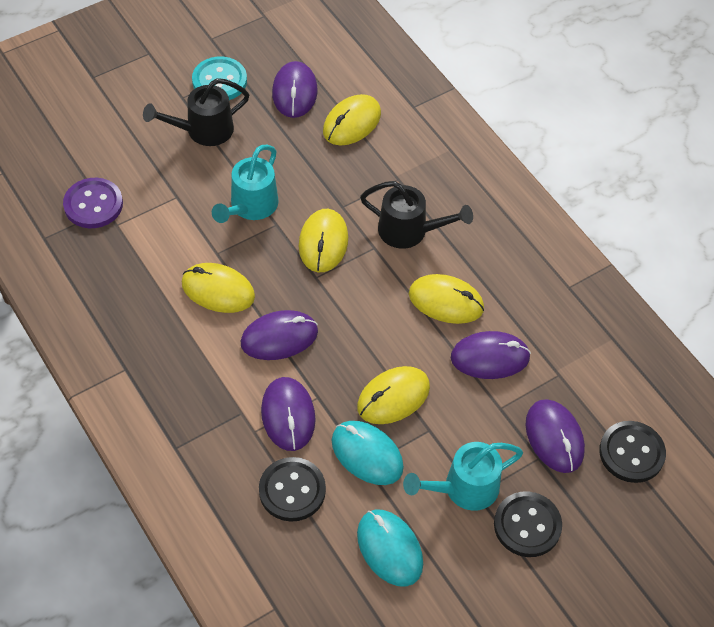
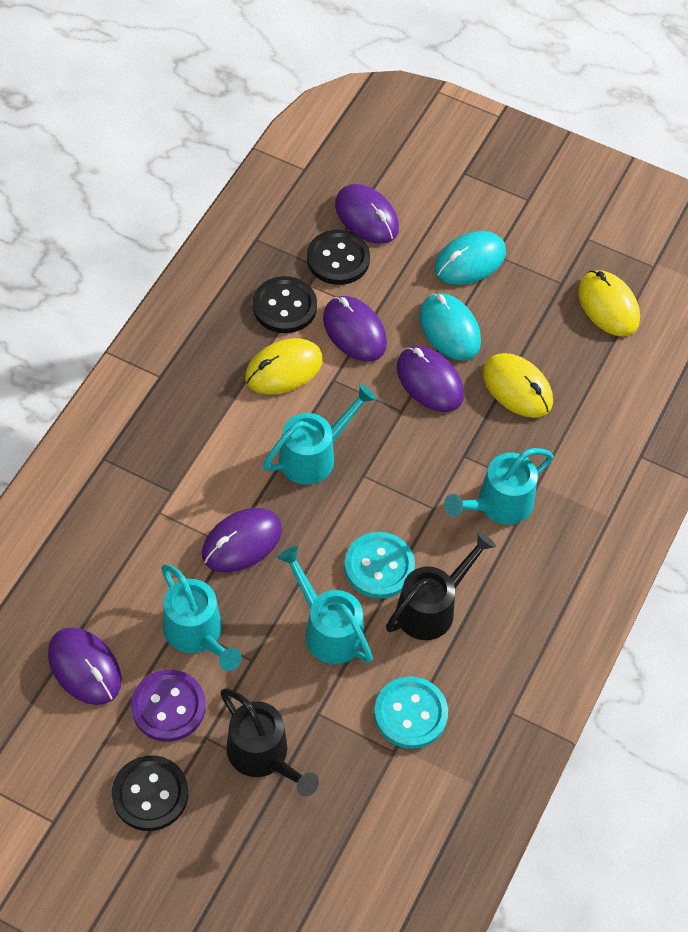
turquoise button: [192,57,247,100] = 1 -> [344,532,415,599] [374,676,448,749] = 2
turquoise watering can: [212,145,278,223] [403,442,523,511] = 2 -> [161,564,242,671] [263,384,377,485] [277,546,373,664] [444,448,553,524] = 4
yellow mouse: [182,263,255,313] [299,209,348,272] [323,94,381,145] [357,366,430,424] [409,274,484,324] = 5 -> [245,338,323,394] [483,353,553,418] [578,270,640,336] = 3

